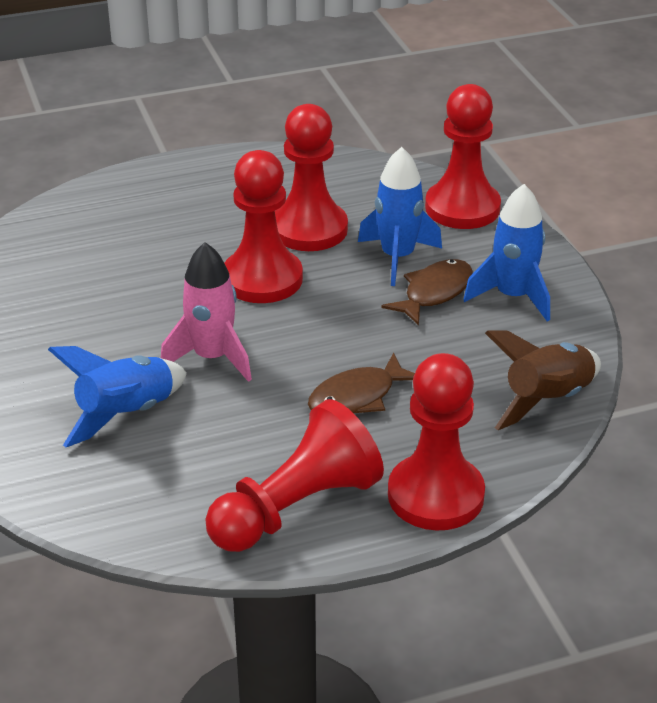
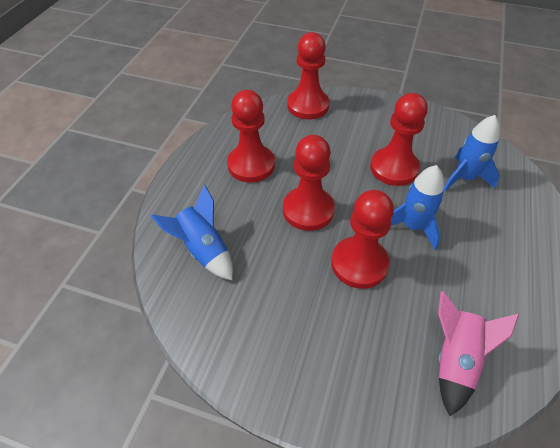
brown fish: [308,353,415,413] [382,259,473,325] = 2 -> none = 0
brown rocket: [485,330,601,430] = 1 -> none = 0

